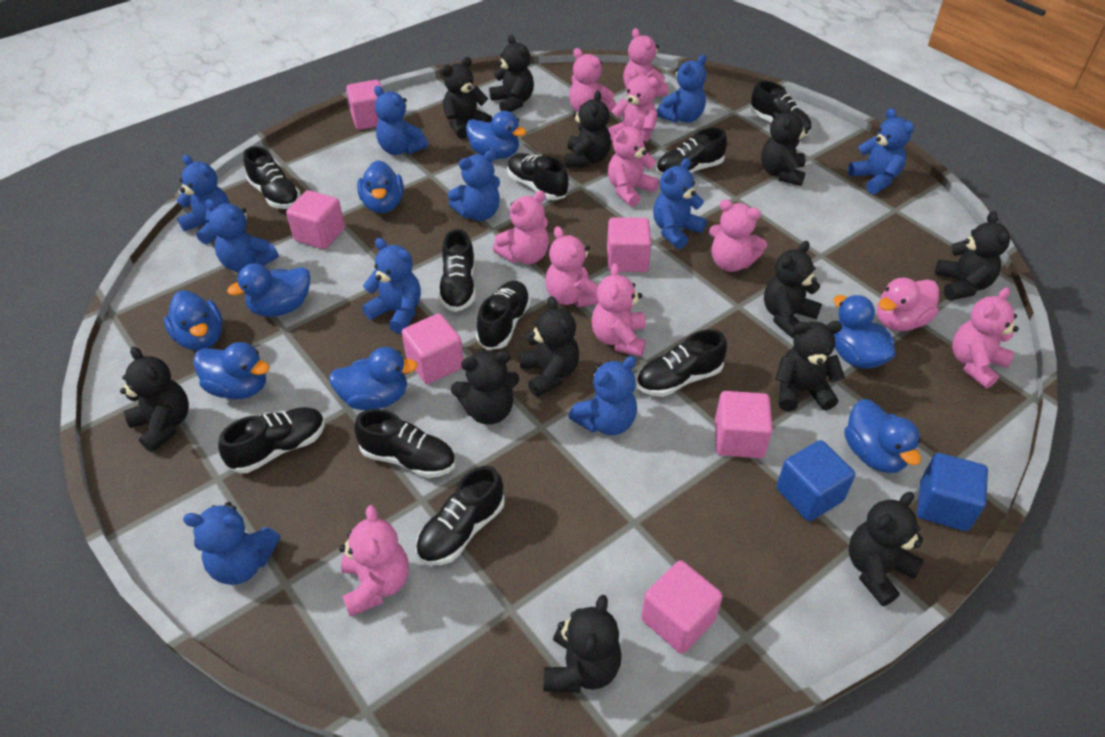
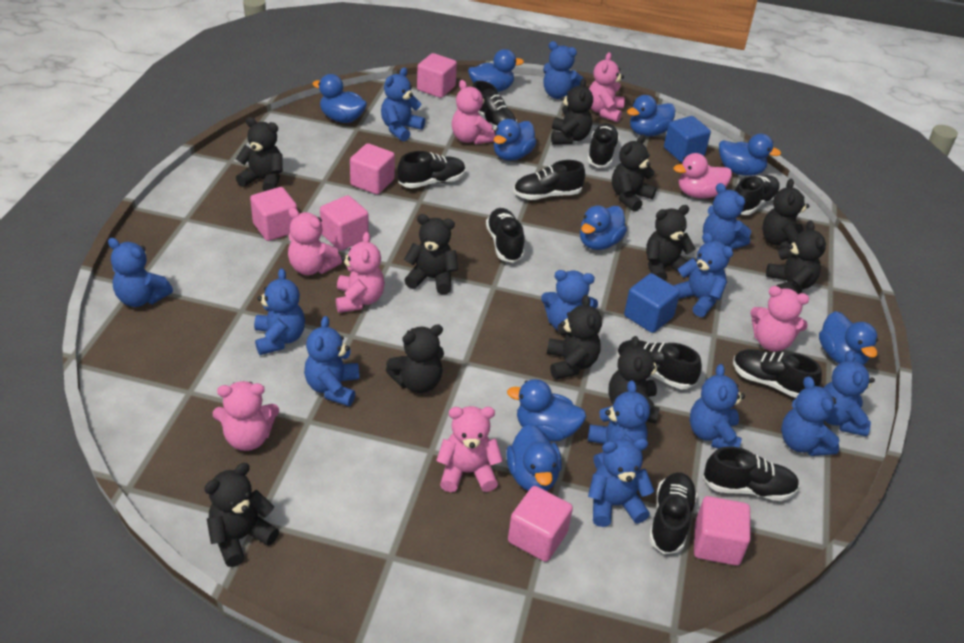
black teddy bear: [120,347,189,452] [442,57,492,139] [451,351,519,425] [489,35,534,112] [519,296,579,397] [544,595,622,693] [565,90,611,168] [761,103,808,186] [764,241,822,338] [775,321,845,411] [848,492,923,606] [935,211,1010,300] = 12 -> [204,463,279,567] [236,117,283,191] [386,324,444,393] [404,214,458,294] [547,295,602,380] [551,78,593,145] [608,336,660,423] [612,134,657,212] [646,205,696,280] [762,179,809,249] [766,220,826,294] = 11
blue duck: [164,290,222,351] [193,342,270,399] [227,263,310,317] [329,347,418,410] [357,160,404,213] [466,111,527,159] [834,295,896,369] [845,399,921,473] = 8 -> [313,74,367,123] [468,49,524,92] [494,119,537,161] [506,424,562,491] [507,379,586,441] [580,205,627,250] [627,95,676,136] [719,134,781,176] [819,311,878,366] = 9
blue teddy bear: [177,155,230,245] [183,502,280,585] [205,199,279,272] [362,238,421,334] [374,86,428,155] [448,150,500,221] [568,356,637,435] [653,158,707,249] [657,55,706,123] [848,108,914,194] = 10 -> [108,238,173,307] [254,268,305,355] [304,316,359,406] [381,67,425,141] [541,270,598,331] [543,41,583,99] [588,380,650,468] [588,438,654,527] [673,232,733,317] [689,364,745,449] [703,183,751,250] [781,376,840,456] [823,350,875,437] = 13
pink teddy bear: [339,505,409,617] [493,191,549,264] [545,226,599,307] [569,48,616,112] [591,263,646,357] [608,69,658,145] [608,119,659,207] [623,28,668,97] [709,199,767,272] [952,287,1019,389] = 10 -> [213,381,279,451] [288,208,342,275] [336,232,385,313] [436,406,503,492] [452,80,495,145] [589,52,625,122] [750,286,809,351] = 7

